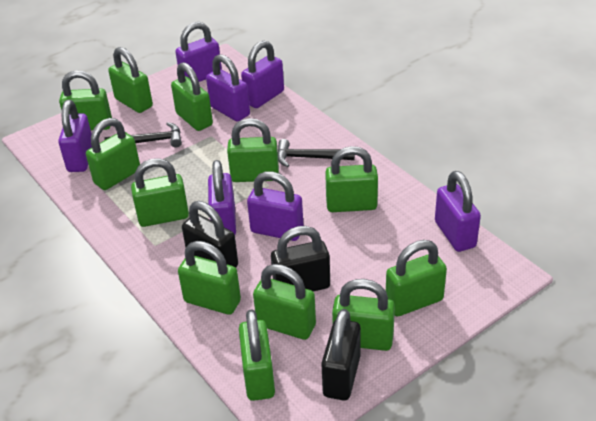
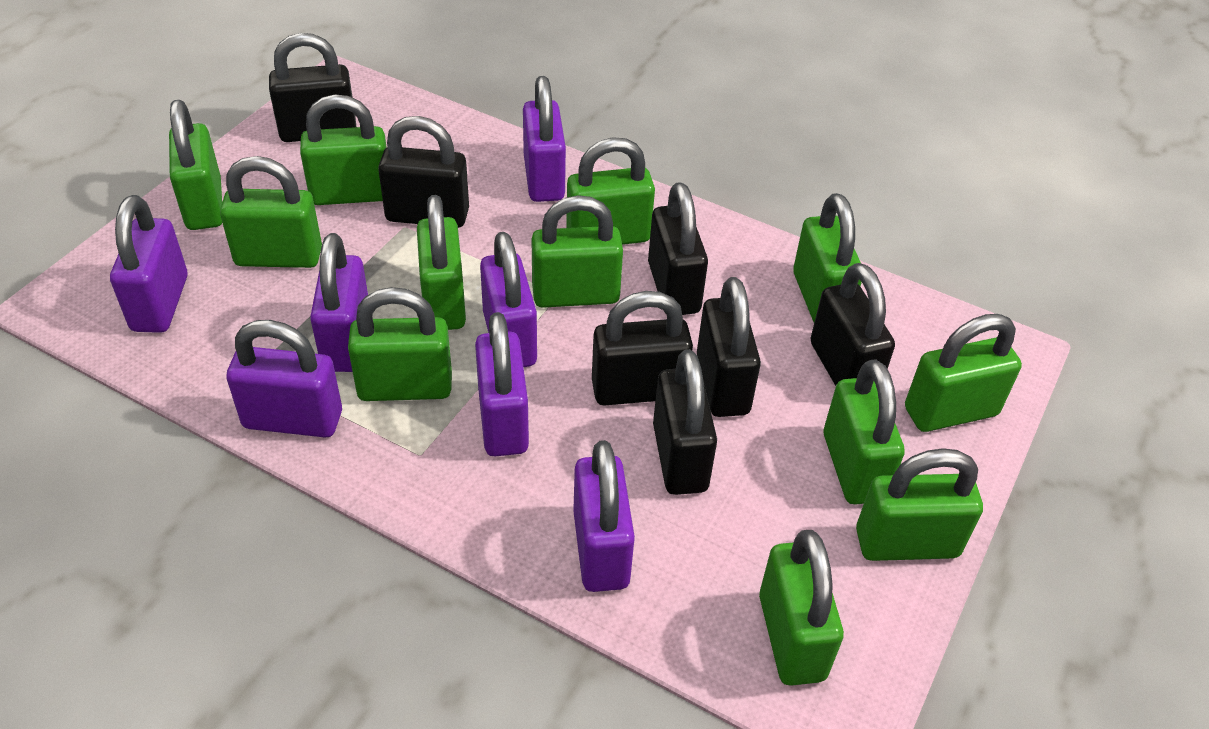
black hammer: [104,122,182,148] [278,139,355,167] = 2 -> none = 0
black padlock: [182,201,238,267] [271,226,330,291] [321,309,361,401] = 3 -> [269,33,356,142] [378,116,469,228] [592,291,693,406] [648,182,708,315] [653,349,717,495] [697,277,761,417] [811,263,895,386] = 7

